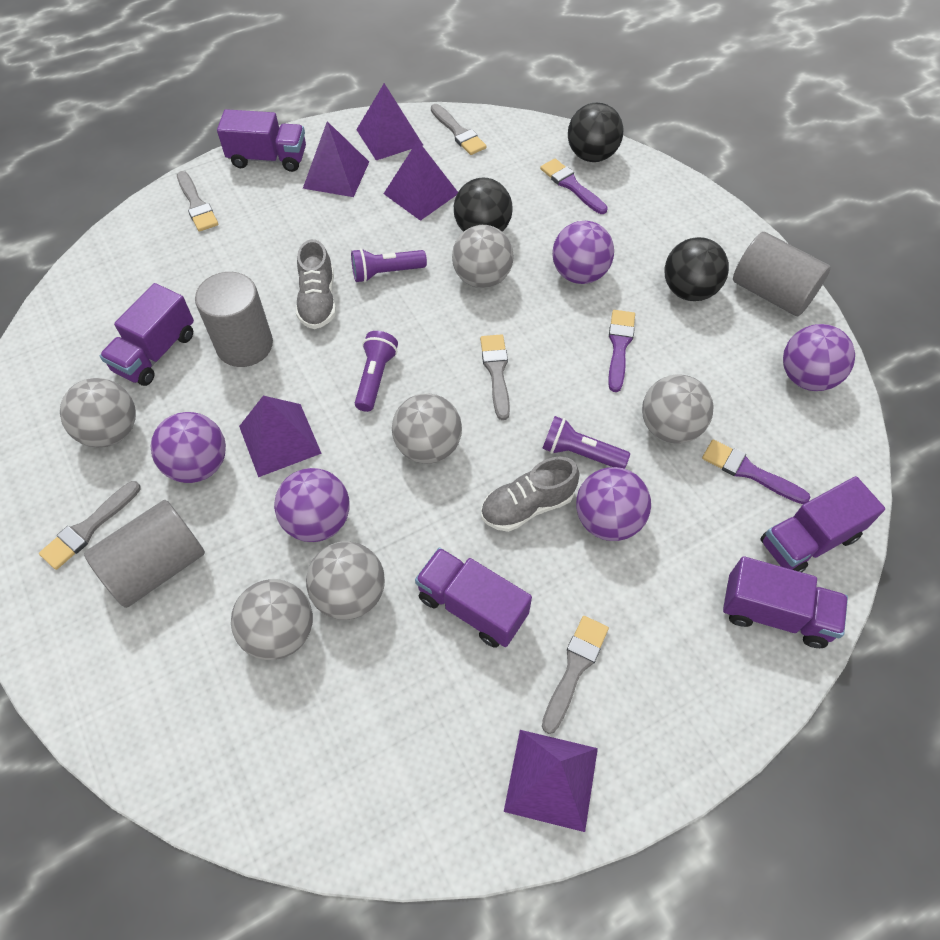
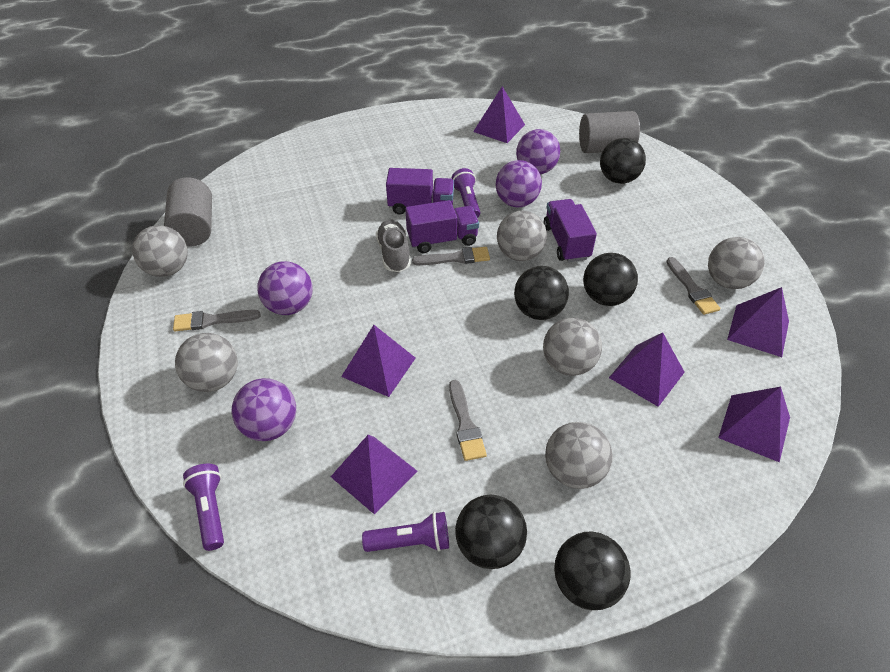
black ball: [454,178,513,232] [568,103,623,162] [665,237,729,301] = 3 -> [455,495,527,569] [514,266,569,320] [554,532,631,610] [583,253,638,306] [600,138,646,184] = 5
grey brush: [39,481,140,570] [177,171,218,232] [431,104,487,155] [480,334,510,420] [542,616,609,734] = 5 -> [173,310,260,331] [412,247,490,265] [449,380,487,461] [666,257,720,315] = 4
grey cylinder: [84,500,205,608] [195,272,273,367] [733,232,831,316] = 3 -> [164,177,212,246] [579,111,640,153] = 2
grey shoe: [296,239,336,329] [481,457,580,532] = 2 -> [376,220,411,272] = 1
purple ball: [151,412,226,483] [274,468,350,542] [552,221,614,284] [576,467,651,541] [783,324,855,391] = 5 -> [232,378,296,441] [257,261,312,315] [496,160,542,207] [516,129,560,174] = 4
purple brush: [540,158,608,214] [608,310,635,392] [702,440,811,504] = 3 -> none = 0
purple pyramid: [239,396,322,477] [303,121,369,197] [356,83,423,160] [384,140,458,221] [504,730,598,832] = 5 -> [331,435,417,514] [341,325,416,397] [473,86,525,143] [609,333,685,407] [718,387,790,462] [727,287,789,357] = 6
purple truck: [100,283,194,386] [217,109,306,172] [415,547,532,648] [723,556,848,648] [760,476,885,572] = 5 -> [386,168,454,215] [405,200,479,253] [544,199,597,262] = 3

